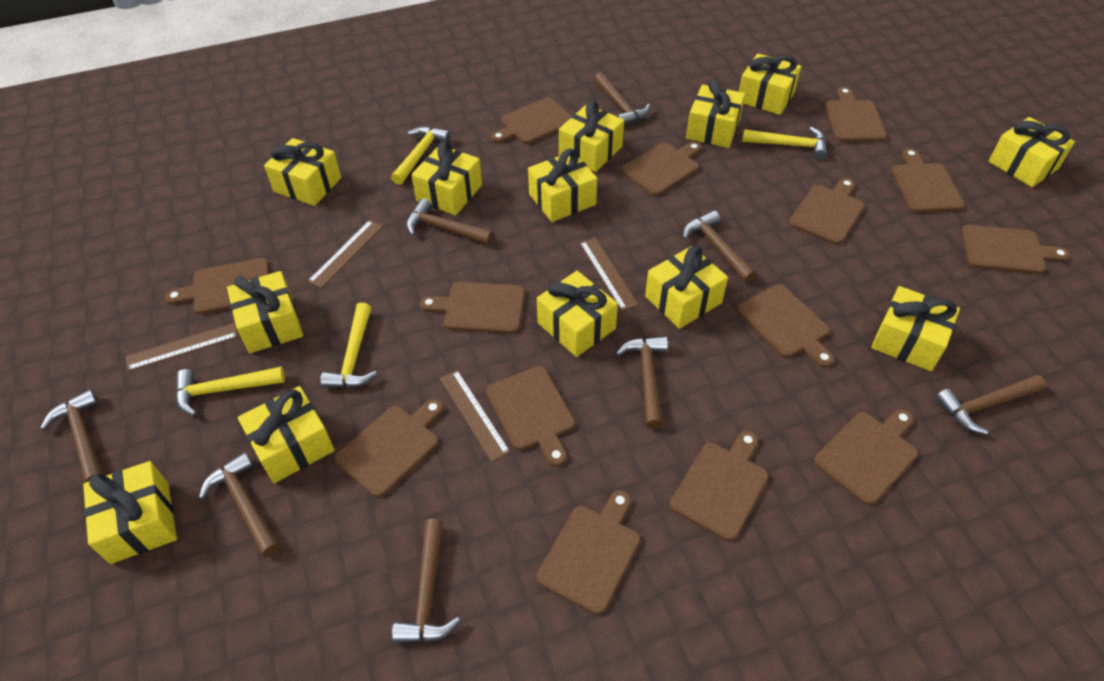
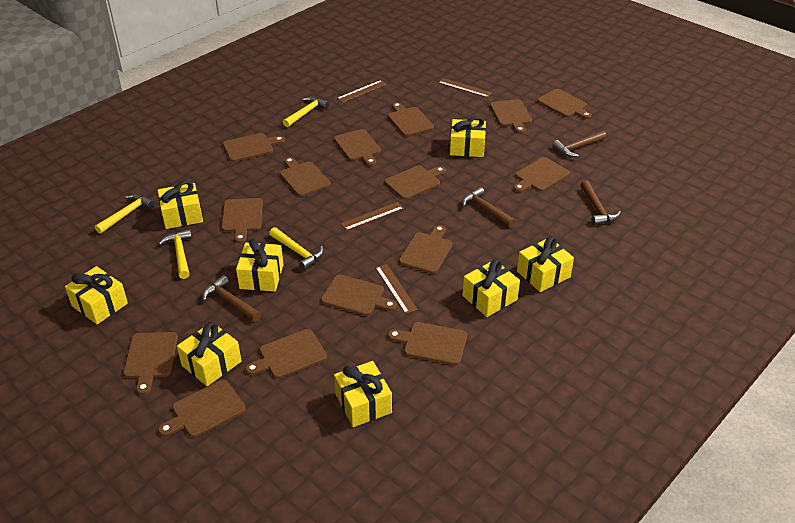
brown cutting board: [165,258,269,315] [335,399,444,498] [420,282,525,334] [486,366,575,467] [491,98,571,144] [536,490,640,615] [621,141,702,196] [670,431,768,541] [737,284,834,368] [789,178,865,245] [814,409,918,505] [825,87,887,142] [891,148,965,213] [961,225,1070,274] = 14 -> [123,332,178,395] [158,380,246,438] [221,198,263,243] [223,133,285,162] [245,329,327,379] [280,157,331,196] [321,274,397,316] [334,129,381,166] [385,166,446,200] [388,102,434,136] [388,322,467,365] [399,225,453,274] [490,99,532,134] [513,157,570,192] [537,89,592,119] = 15
brown hammer: [41,389,104,483] [199,452,280,557] [392,519,460,643] [406,198,493,245] [594,72,650,125] [616,336,668,429] [683,210,757,283] [936,375,1046,434] = 8 -> [202,275,261,322] [462,187,516,228] [552,130,607,157] [581,181,621,225] = 4
yellow gift: [83,461,177,564] [227,271,303,353] [238,386,334,483] [264,138,341,206] [411,141,482,215] [528,149,597,222] [537,271,618,357] [559,100,624,172] [645,246,728,329] [686,79,745,148] [739,54,801,115] [871,286,960,371] [988,117,1075,187] = 13 -> [65,266,128,324] [158,180,203,229] [177,322,241,386] [236,238,284,291] [334,361,392,427] [450,116,486,157] [462,259,520,317] [517,236,574,292] = 8

